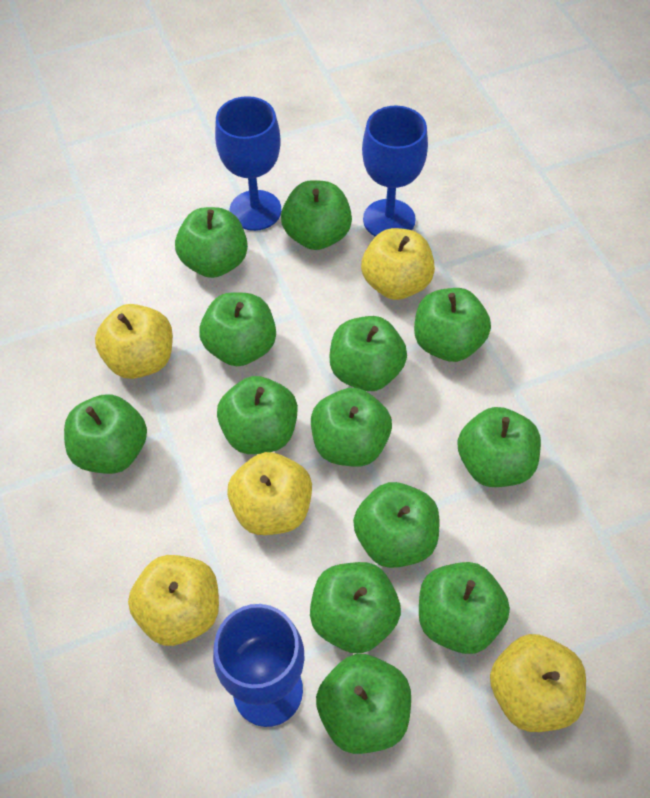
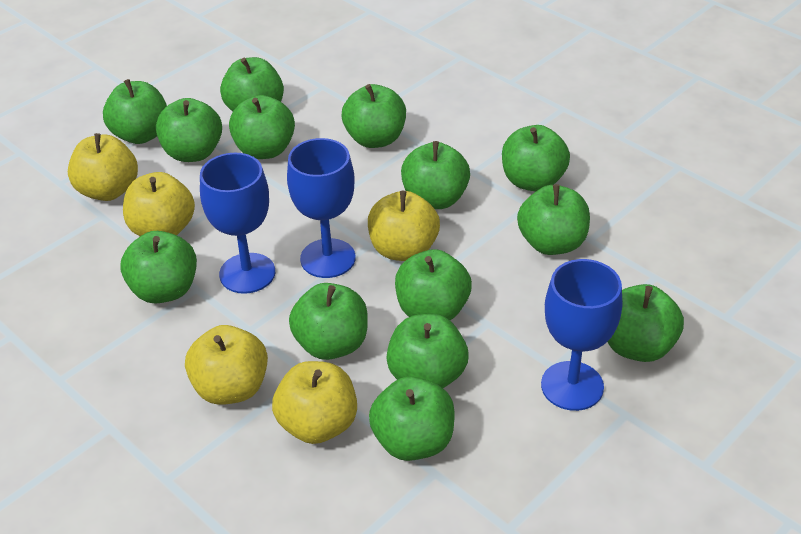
green apple: [64,394,147,474] [175,207,248,278] [199,292,276,366] [217,376,298,454] [281,180,352,250] [310,562,401,654] [311,388,392,467] [316,654,411,754] [329,316,407,391] [353,482,440,568] [414,288,491,362] [419,562,510,654] [457,407,541,487] = 13 -> [103,79,167,144] [120,231,197,304] [156,98,222,162] [220,57,284,111] [229,95,295,159] [289,283,368,360] [342,84,406,148] [369,376,455,461] [386,314,468,388] [395,249,472,320] [401,141,470,209] [502,125,570,191] [517,184,590,255] [608,284,684,362] = 14

